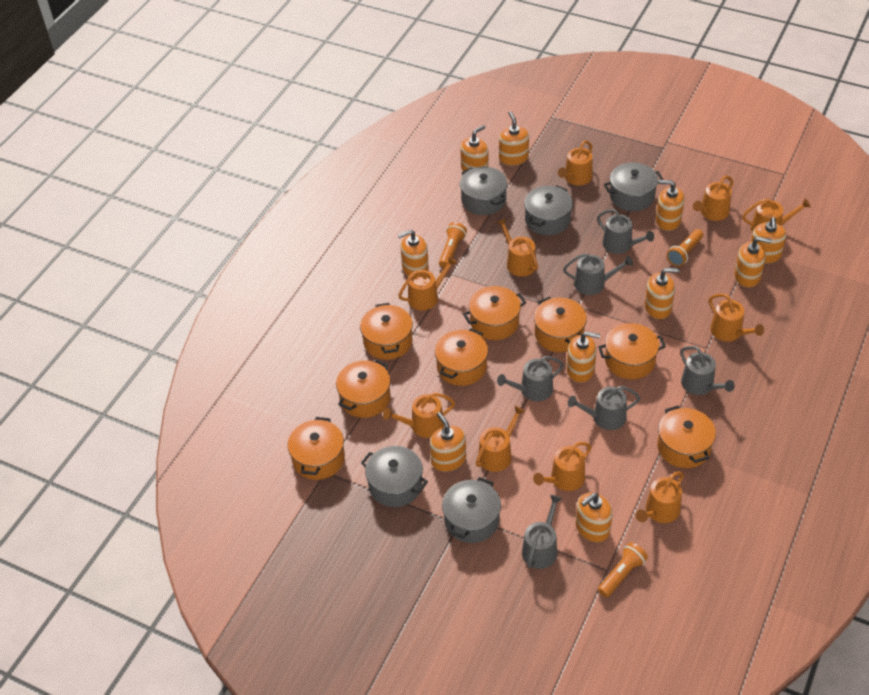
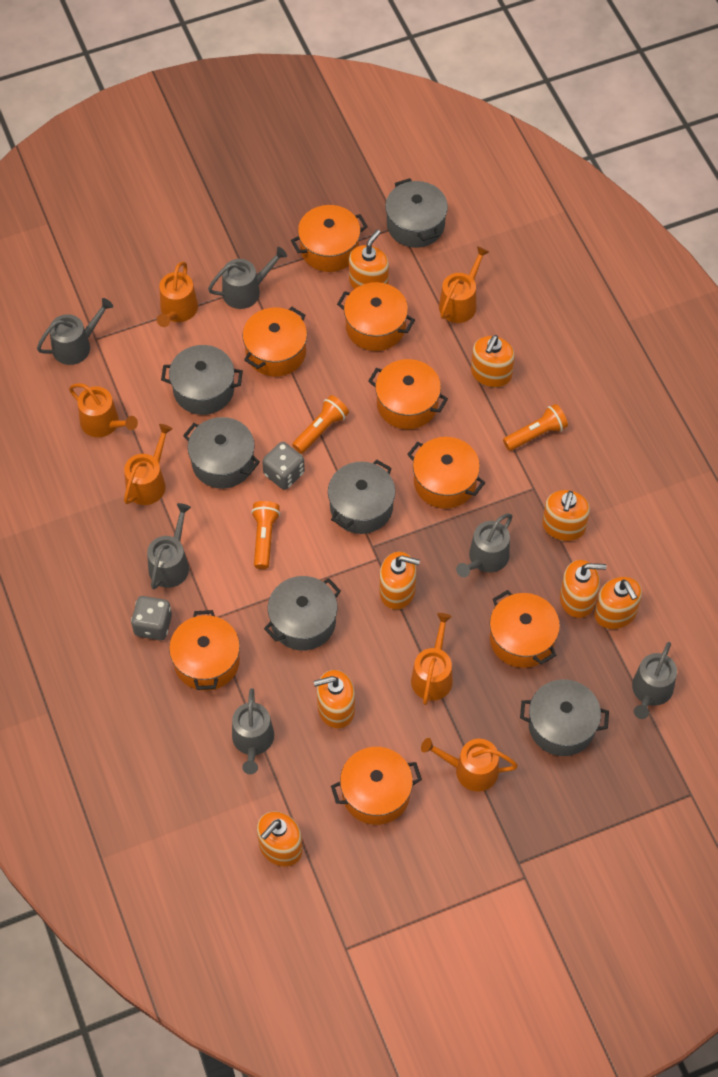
grey dice: none = 0 -> [131,596,172,640] [262,442,305,490] = 2
grey pot: [361,446,428,507] [442,477,501,543] [460,167,508,215] [524,185,573,235] [604,163,664,211] = 5 -> [161,345,243,415] [183,417,260,489] [264,576,341,651] [328,460,395,534] [385,178,448,248] [520,679,609,756] = 6
orange soap dispenser: [398,230,429,276] [430,412,466,472] [460,125,489,171] [499,111,529,165] [567,332,600,383] [576,493,612,542] [645,268,680,319] [656,180,684,231] [734,237,772,287] [751,217,786,263] = 10 -> [257,811,303,866] [313,670,355,728] [349,230,389,289] [379,552,420,610] [471,335,515,387] [542,490,590,541] [560,560,606,618] [594,577,642,629] = 8
orange watering can: [383,393,455,438] [398,256,457,310] [476,406,525,472] [496,218,538,277] [533,442,592,491] [558,140,593,185] [636,472,684,523] [693,175,733,221] [709,293,764,342] [742,198,811,232] = 10 -> [69,383,138,437] [124,424,173,505] [157,262,198,327] [411,613,453,705] [421,738,518,792] [439,246,489,323] = 6

